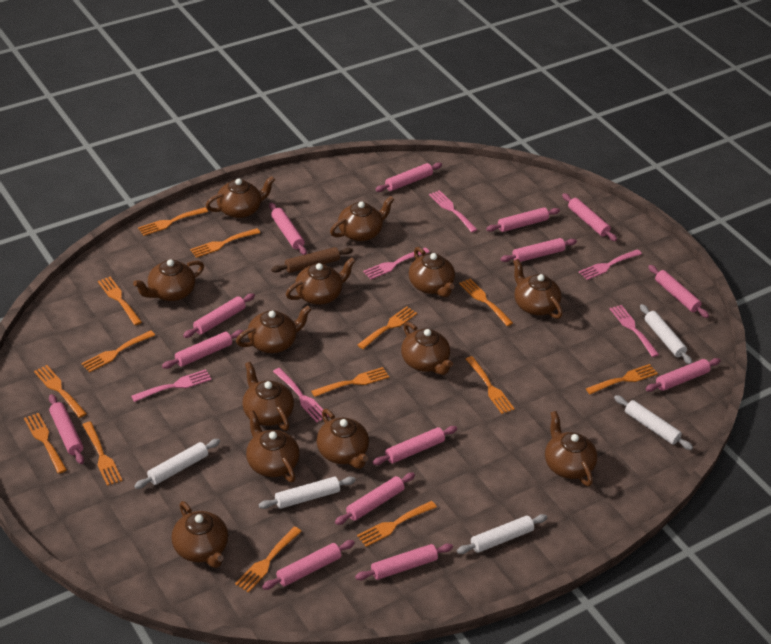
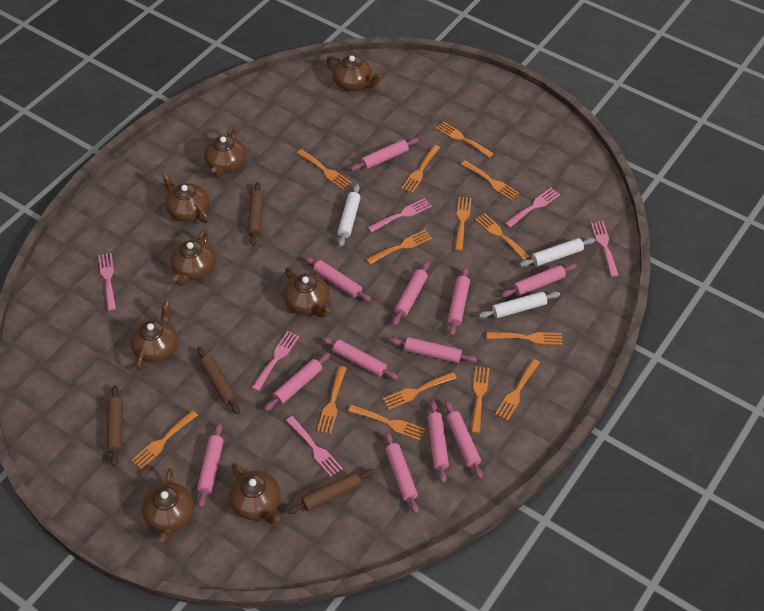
brown rolling pin: [271,247,353,273] = 1 -> [107,385,122,466] [197,347,240,415] [247,182,263,246] [287,469,374,514] = 4
brown teapot: [133,259,204,301] [171,501,228,568] [206,176,275,218] [236,306,312,353] [242,362,294,431] [246,410,300,483] [286,257,356,305] [316,409,369,469] [330,196,395,241] [401,322,453,375] [409,247,455,297] [513,259,563,319] [545,411,598,487] = 13 -> [130,299,178,371] [142,468,194,543] [161,171,209,223] [170,230,215,286] [204,127,246,178] [229,463,281,525] [283,267,330,318] [326,56,382,91] = 8
pink rolling pin: [49,394,84,464] [162,330,244,369] [183,293,255,338] [262,540,355,590] [269,203,307,255] [335,473,415,525] [355,543,453,580] [372,426,457,465] [375,163,442,192] [486,207,560,232] [500,238,577,262] [562,193,617,241] [646,358,721,392] [648,265,709,318] = 14 -> [197,423,224,508] [264,353,330,411] [305,257,371,302] [322,337,398,380] [350,138,419,171] [385,432,419,514] [390,337,477,363] [392,261,429,326] [428,400,449,483] [445,400,483,479] [448,267,470,336] [501,264,577,297] = 12
white rolling pin: [134,439,220,489] [259,476,356,509] [457,514,547,554] [614,395,693,450] [640,304,692,364] = 5 -> [338,184,361,247] [479,291,560,318] [520,237,595,267] = 3

